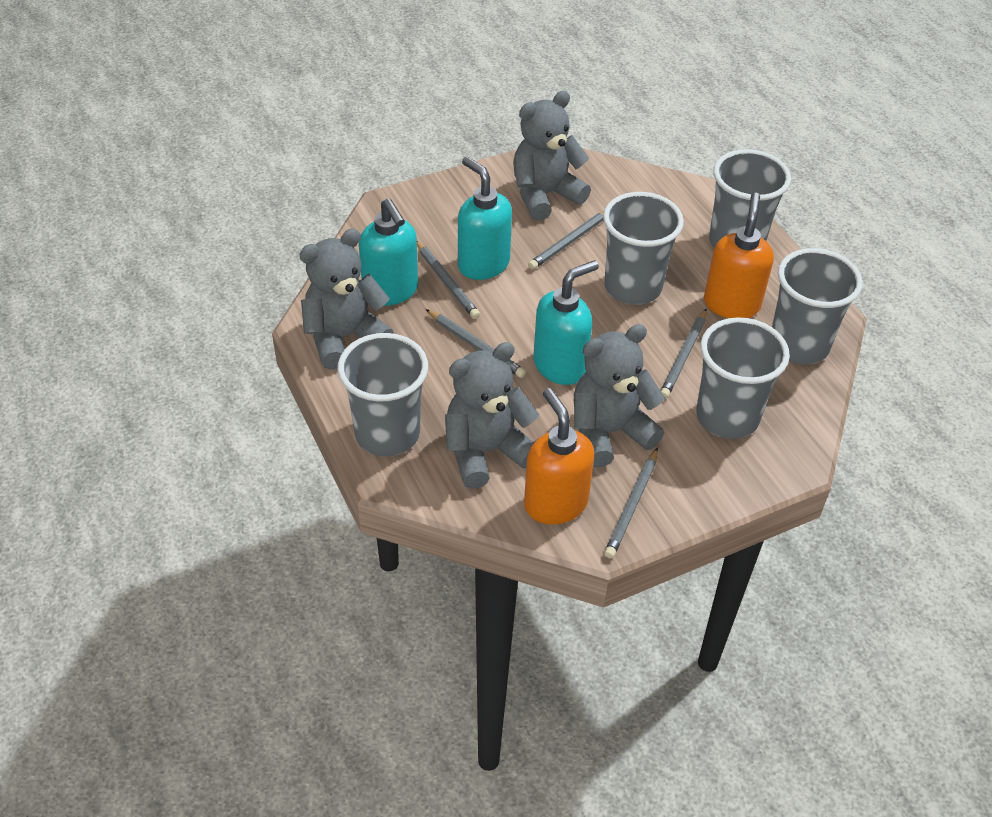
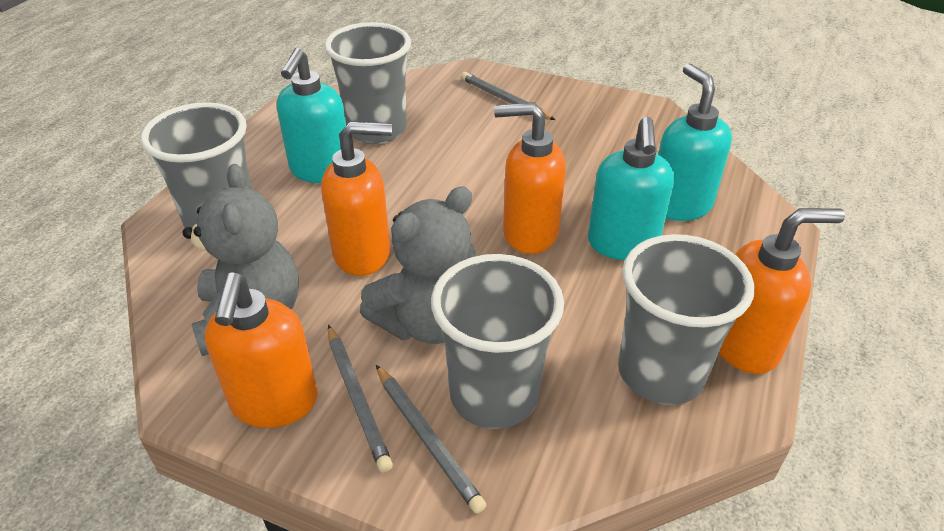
grey cup: [337,333,428,456] [603,192,684,305] [696,317,790,439] [709,149,791,248] [772,248,863,365] = 5 -> [141,102,252,228] [325,22,411,144] [431,254,564,429] [618,234,754,405] = 4
grey pencil: [417,241,480,319] [426,309,526,378] [528,211,604,270] [604,447,658,559] [661,309,706,399] = 5 -> [328,325,393,473] [376,365,486,514] [461,72,555,120] = 3
grey teddy bear: [300,229,394,370] [445,342,539,489] [513,91,591,221] [574,324,665,468] = 4 -> [183,164,299,356] [360,186,476,344] = 2
orange soap dispenser: [524,388,594,525] [704,193,774,318] = 2 -> [204,272,317,428] [321,121,392,276] [494,102,566,254] [719,208,845,374] = 4

